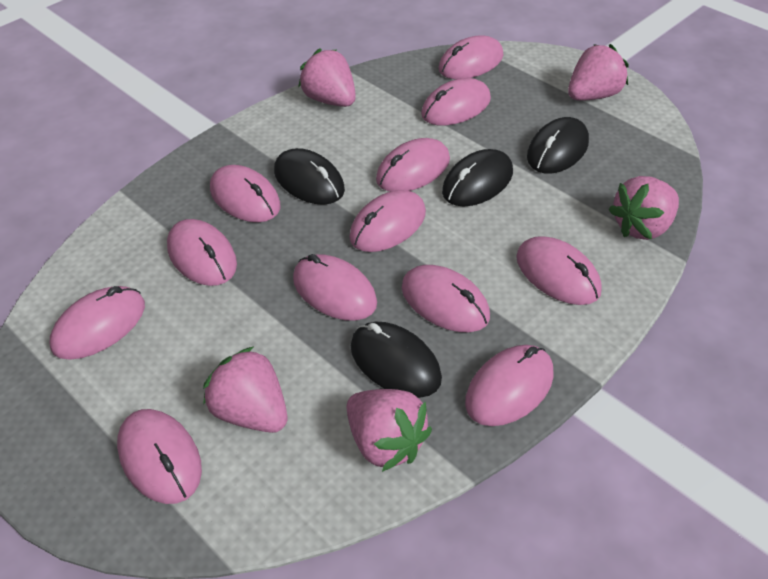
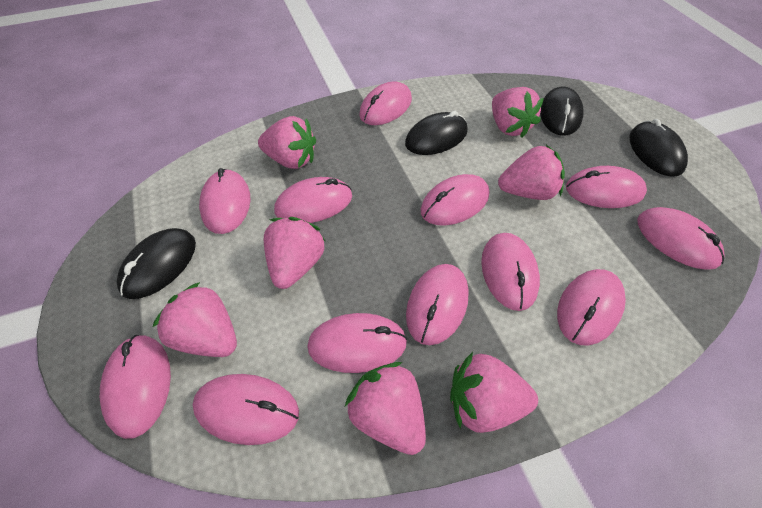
pink strawberry: [203,347,287,433] [298,49,356,107] [346,389,432,472] [568,44,629,101] [608,176,679,240] = 5 -> [153,282,237,357] [258,116,316,169] [264,217,326,289] [345,362,426,455] [450,352,538,433] [492,87,544,138] [498,145,565,200] = 7

